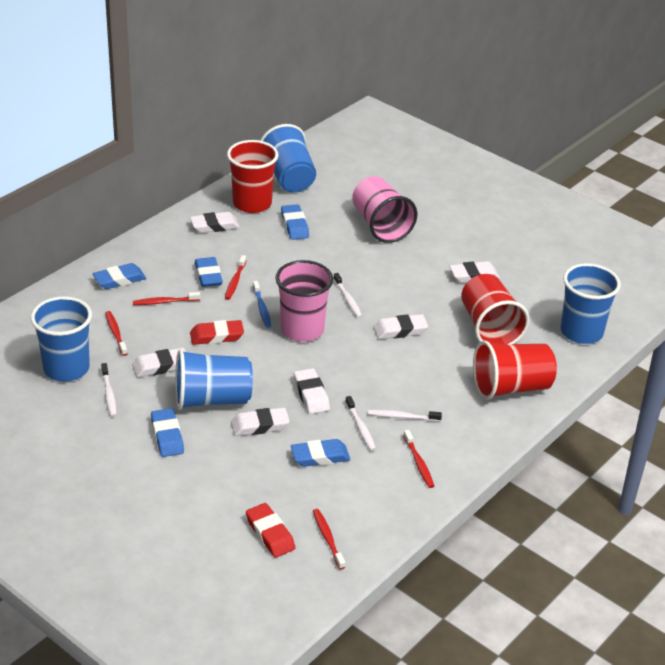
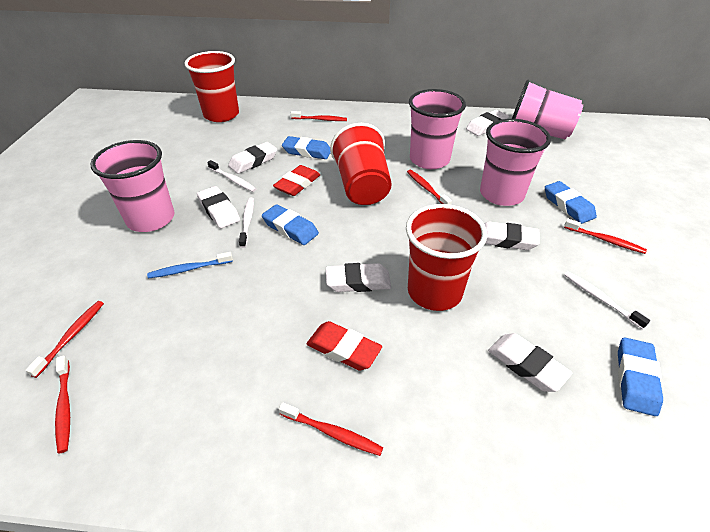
blue cup: [31,296,92,382] [175,349,253,410] [260,124,316,192] [560,263,621,344] = 4 -> none = 0
blue eraser: [93,263,146,289] [151,408,184,457] [195,257,223,287] [281,204,309,240] [291,439,350,467] = 5 -> [262,204,319,245] [282,136,331,159] [545,181,597,224] [618,337,663,416] = 4
pink cup: [275,260,333,342] [352,176,417,243] = 2 -> [90,140,174,232] [409,89,466,169] [480,119,551,206] [512,80,583,139] = 4
red toothbrush: [105,311,128,356] [133,292,201,305] [225,255,246,300] [313,509,345,569] [403,430,434,488] = 5 -> [25,301,104,378] [55,356,70,453] [279,402,383,456] [291,111,347,121] [407,170,452,205] [564,219,647,254] = 6
white toothbrush: [101,363,117,417] [333,273,362,318] [345,396,376,451] [368,410,442,422] = 4 -> [207,160,256,192] [239,197,254,248] [564,271,650,329] = 3

